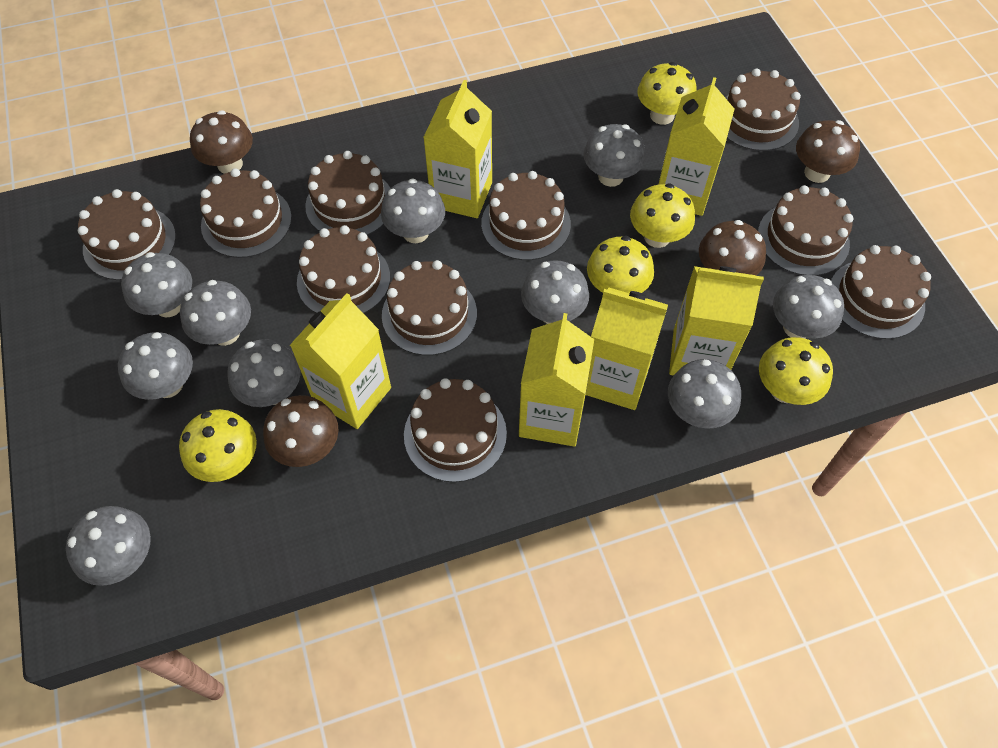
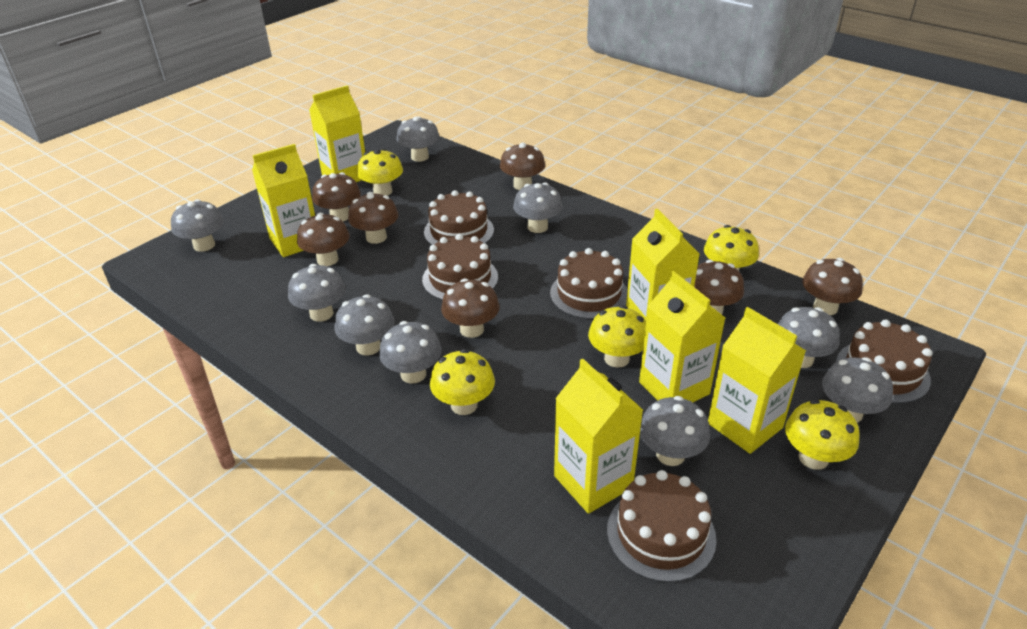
brown cake: [78,189,176,280] [200,168,292,258] [297,225,390,314] [305,151,391,235] [382,260,477,356] [404,378,507,482] [481,171,571,260] [725,69,801,151] [758,185,853,276] [831,245,931,339] = 10 -> [422,234,498,300] [424,190,494,245] [550,248,628,319] [607,470,717,582] [836,319,933,404] = 5
brown mushroom: [190,110,253,174] [263,395,339,467] [699,220,766,276] [796,120,860,183] = 4 -> [297,213,349,266] [312,172,361,221] [348,192,398,244] [441,278,500,338] [500,143,545,190] [694,260,744,314] [802,258,863,315] = 7
grey mushroom: [66,506,151,586] [118,332,193,400] [121,252,192,317] [180,280,251,346] [228,339,301,407] [381,179,445,243] [521,260,589,324] [583,124,645,187] [668,359,741,429] [773,275,844,339] = 10 -> [171,199,224,252] [288,264,345,322] [335,294,395,355] [379,321,442,384] [396,116,440,162] [513,182,563,233] [640,396,710,466] [778,307,840,368] [822,357,893,422] = 9

